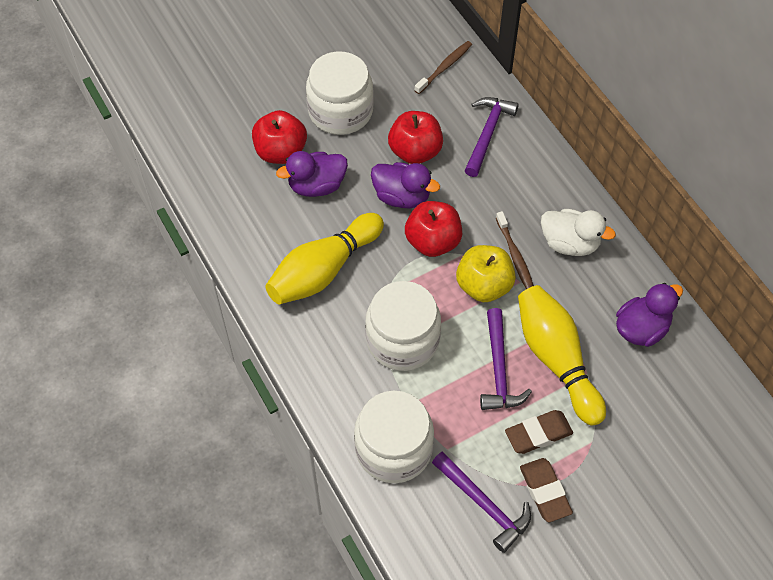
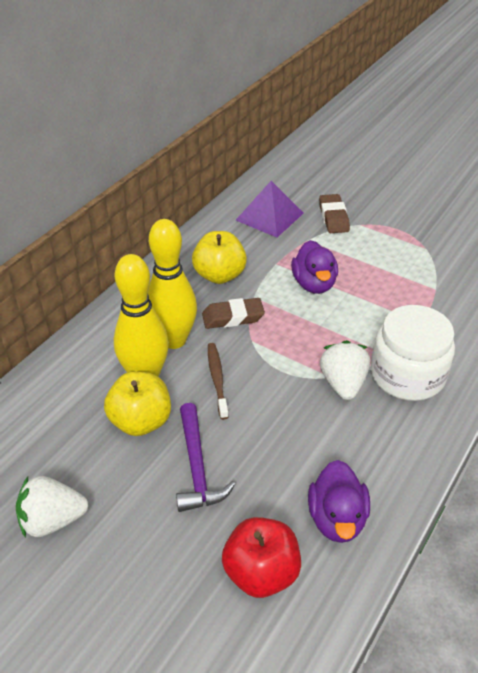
brown toothbrush: [414,41,472,94] [496,211,534,289] = 2 -> [208,343,229,419] = 1
purple duck: [276,151,348,197] [371,162,440,208] [616,283,683,347] = 3 -> [291,240,338,294] [308,460,370,543] = 2
purple hammer: [432,451,531,553] [465,97,519,177] [480,308,532,410] = 3 -> [176,403,235,512] = 1
purple pyramid: none = 0 -> [236,181,304,237] = 1
red apple: [252,110,307,164] [388,111,443,164] [405,201,462,257] = 3 -> [222,517,301,598] = 1
white duck: [541,209,616,256] = 1 -> none = 0
white jar: [306,51,374,135] [354,391,434,483] [365,281,441,371] = 3 -> [371,305,455,401] = 1
white strawberry: none = 0 -> [16,476,88,538] [320,340,370,400] = 2
yellow apple: [456,245,516,302] = 1 -> [104,371,171,436] [192,231,247,284] = 2

